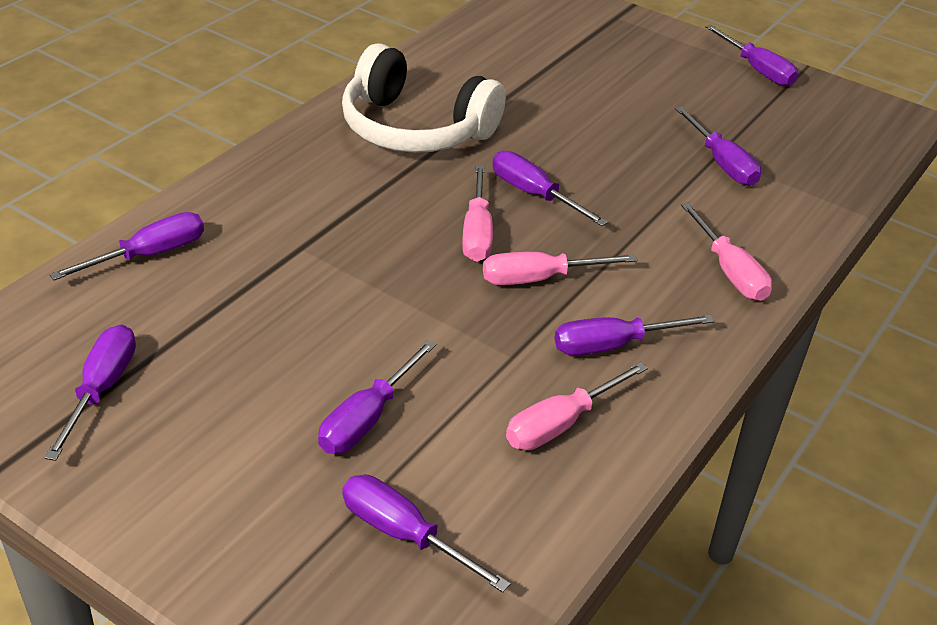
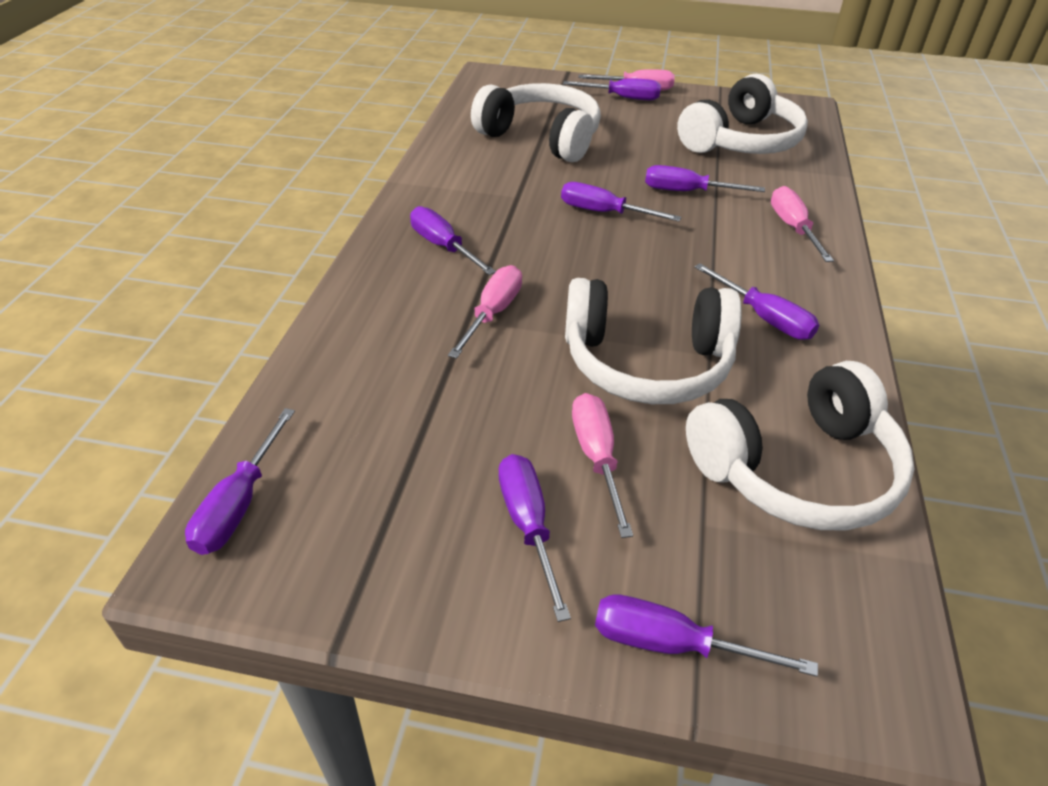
white headphones: [342,43,506,153] = 1 -> [471,83,601,162] [565,278,742,404] [677,74,808,154] [686,361,914,530] = 4

